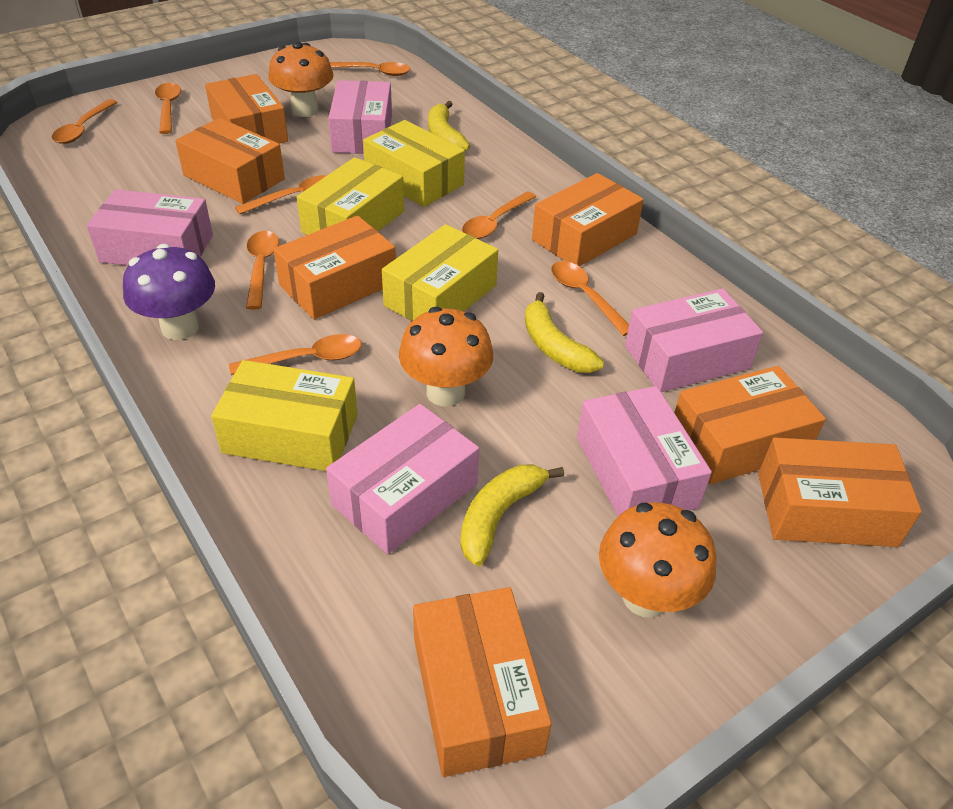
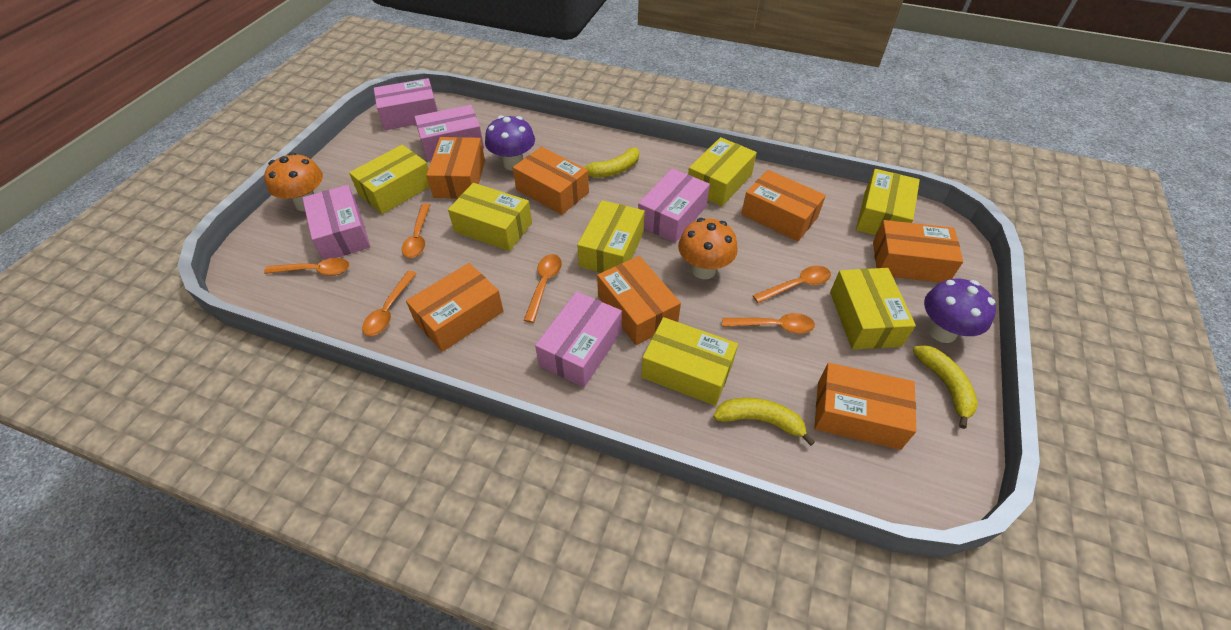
orange mushroom: [268,42,334,117] [399,307,493,406] [599,502,717,618] = 3 -> [264,152,323,211] [678,218,738,279] = 2
orange spoon: [52,99,117,144] [155,83,181,134] [229,334,362,375] [235,175,327,215] [246,231,279,310] [330,62,410,76] [462,191,536,239] [551,261,629,336] = 8 -> [264,258,349,276] [362,271,417,336] [402,204,430,258] [524,254,562,323] [722,313,815,334] [753,266,831,303] = 6
purple mushroom: [123,244,215,340] = 1 -> [485,116,535,171] [924,279,996,343] = 2
yellow box: [211,360,358,471] [297,157,404,235] [363,120,465,207] [382,224,498,321] = 4 -> [349,145,430,214] [448,183,532,251] [577,200,645,273] [641,317,738,406] [688,137,757,206] [830,268,916,350] [856,169,920,235] = 7

